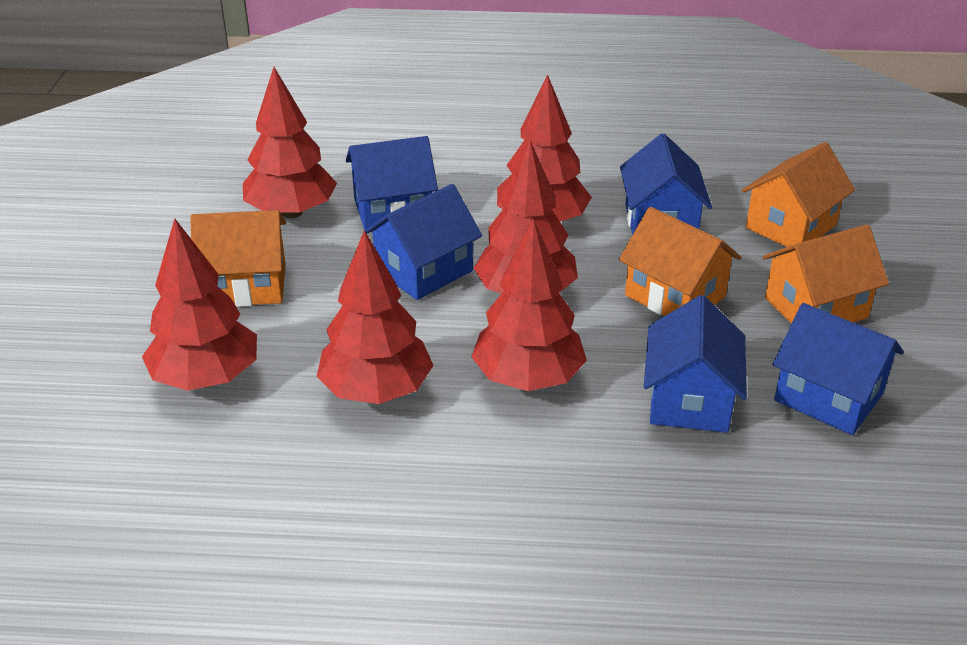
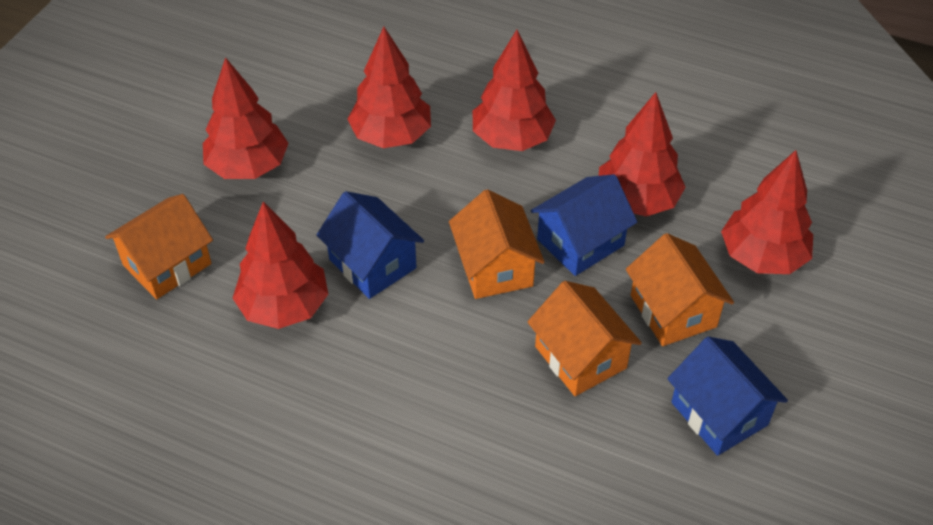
blue house: [346,136,438,230] [363,184,482,300] [620,133,712,235] [644,295,747,433] [772,303,904,435] = 5 -> [316,191,424,299] [531,174,637,276] [667,336,788,456] = 3

